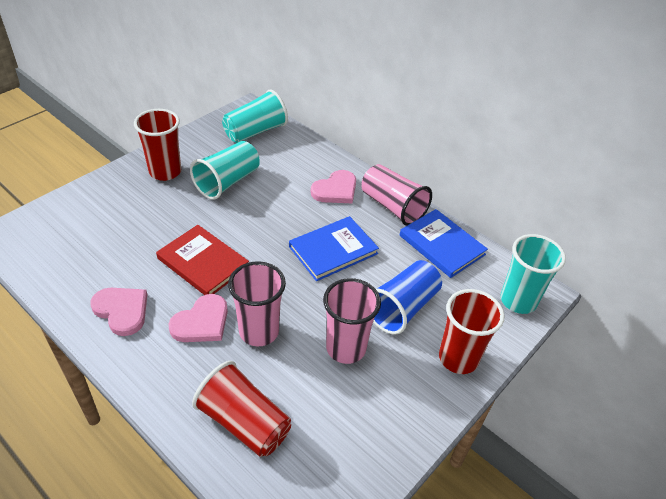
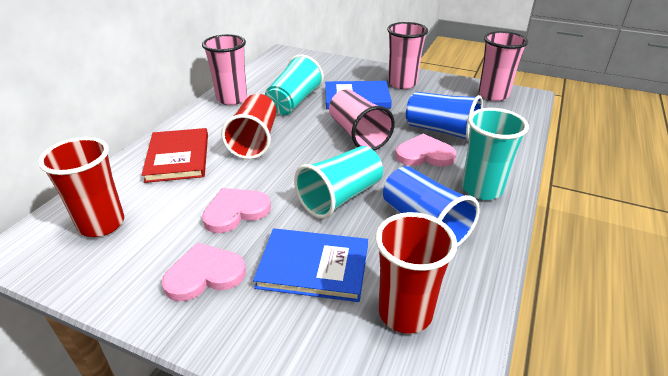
blue cup: [373,260,442,335] = 1 -> [383,166,480,247] [406,92,483,142] = 2
pink cup: [228,261,286,346] [323,278,381,364] [362,164,432,226] = 3 -> [202,34,247,105] [329,89,395,150] [387,22,428,89] [479,31,528,101] = 4

